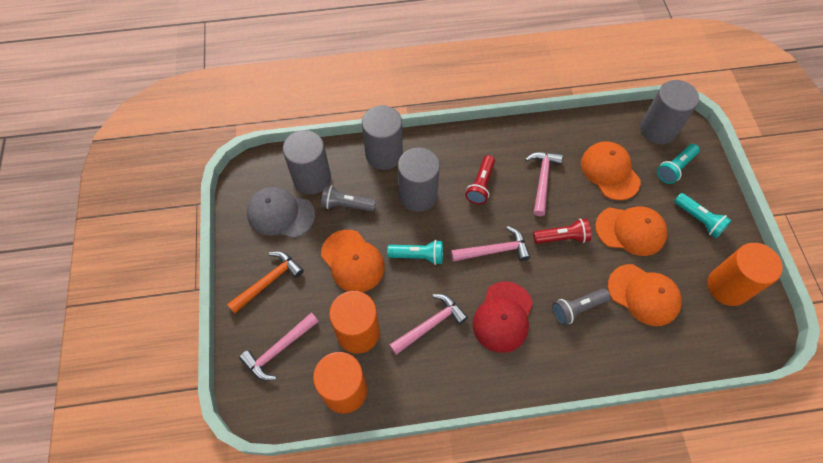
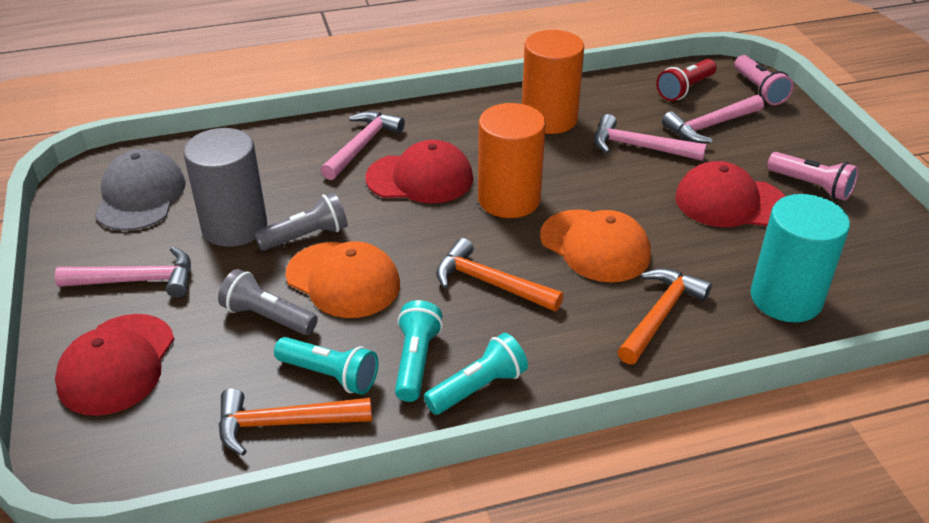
grey cylinder: [283,130,331,194] [362,105,403,170] [398,148,440,212] [640,80,699,144] = 4 -> [183,128,267,247] = 1
orange cap: [321,230,385,292] [581,141,641,200] [595,206,667,256] [608,264,682,326] = 4 -> [286,241,400,318] [540,209,651,282] = 2
orange cylinder: [313,352,367,414] [329,291,380,354] [708,243,783,306] = 3 -> [478,103,546,218] [522,30,584,134] = 2
orange hammer: [227,251,304,313] = 1 -> [218,388,372,456] [436,238,564,311] [617,268,712,364] = 3
pink flashlight: none = 0 -> [734,55,793,105] [767,152,859,201] = 2
red cap: [472,281,533,353] = 1 -> [55,314,174,416] [365,140,473,203] [675,161,786,227] = 3
red flashlight: [465,155,495,204] [533,218,591,244] = 2 -> [656,59,717,101] = 1
turquoise cylinder: none = 0 -> [751,194,850,322] = 1

